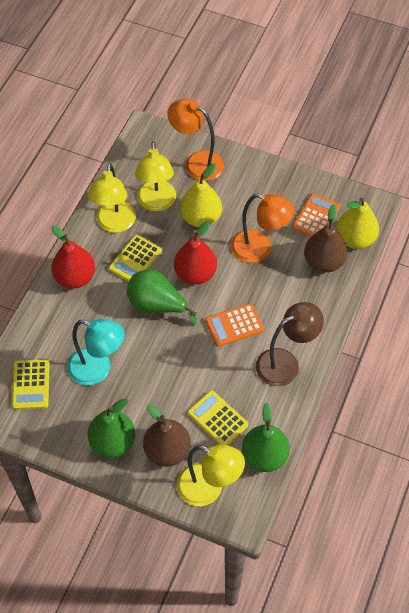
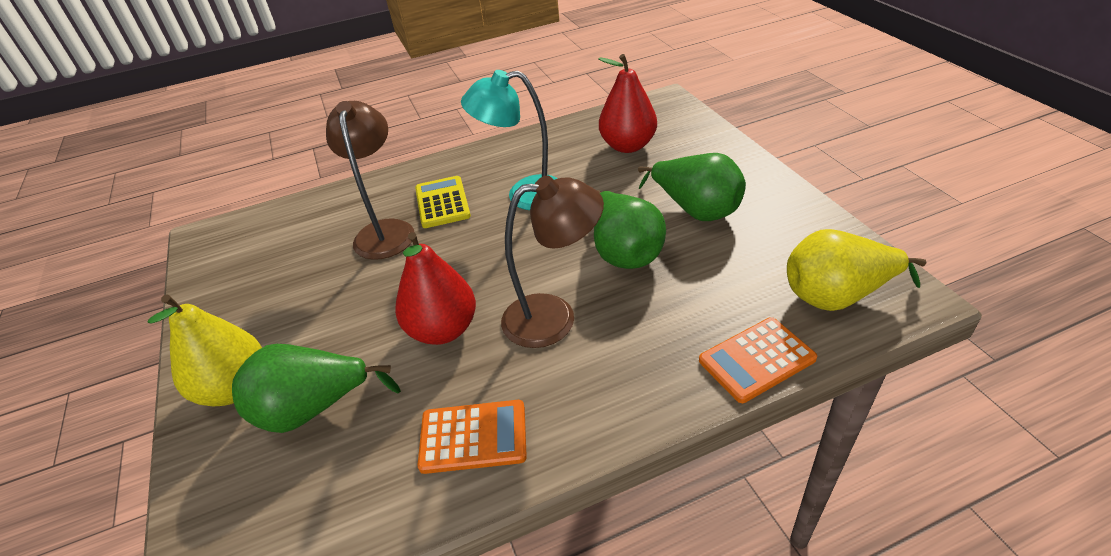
brown lamp: [256,302,324,386] = 1 -> [326,101,415,260] [501,175,604,348] = 2
brown pear: [143,404,191,467] [304,204,348,273] = 2 -> none = 0
orange lamp: [167,99,224,181] [231,194,295,263] = 2 -> none = 0
yellow calculator: [12,359,49,410] [109,235,162,282] [187,390,248,445] = 3 -> [415,176,471,228] = 1
yellow lamp: [88,163,136,233] [135,141,176,211] [177,444,245,506] = 3 -> none = 0

